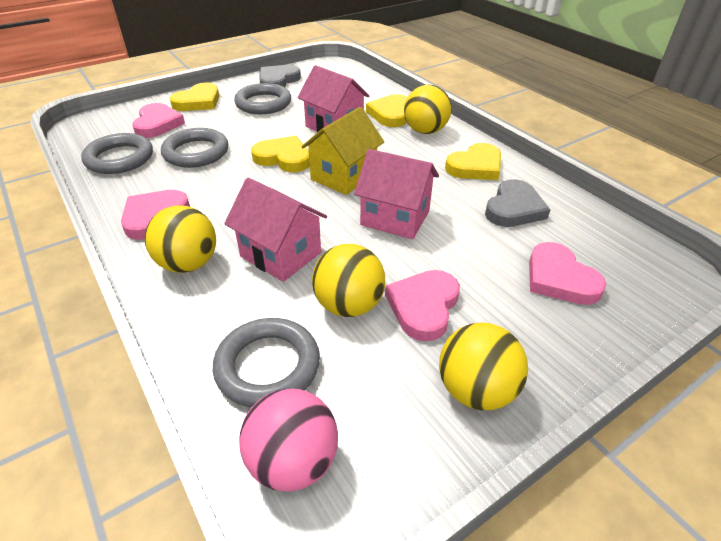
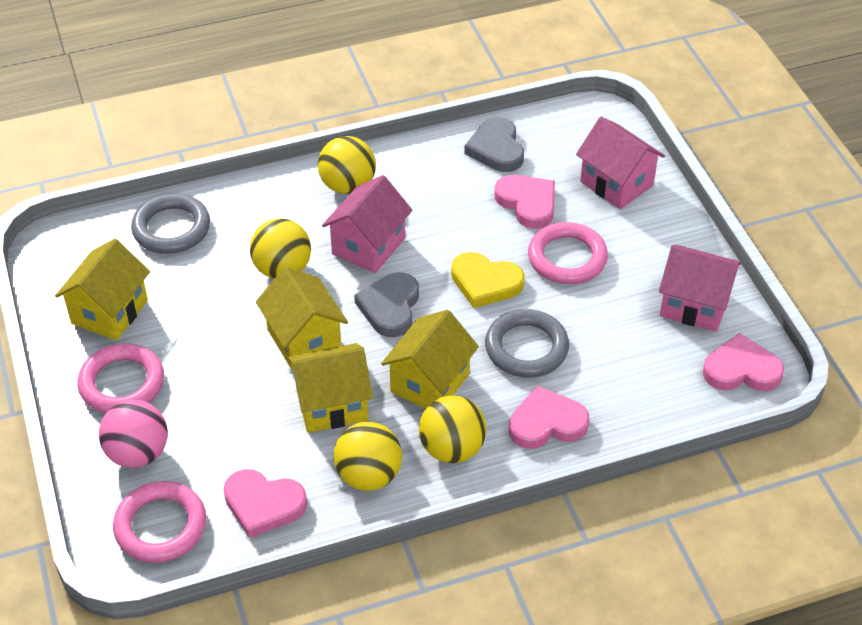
grey ring: [81,133,153,174] [161,128,229,168] [213,318,320,408] [234,83,291,114] = 4 -> [131,194,210,254] [485,309,569,378] = 2
pink ring: none = 0 -> [78,343,164,413] [113,481,206,563] [528,222,608,284] = 3
yellow heart: [170,82,219,111] [251,136,310,172] [366,94,407,127] [445,143,501,180] = 4 -> [451,252,525,308] = 1
yellow house: [301,107,384,195] = 1 -> [55,239,150,340] [256,267,348,370] [288,343,373,433] [381,310,479,409] = 4

